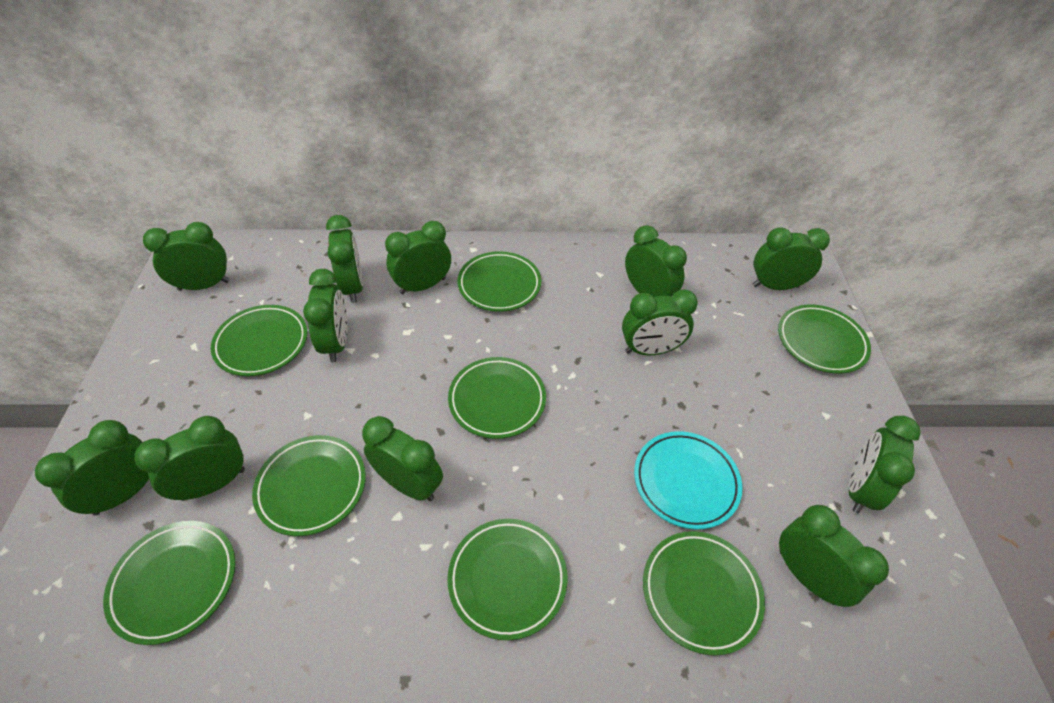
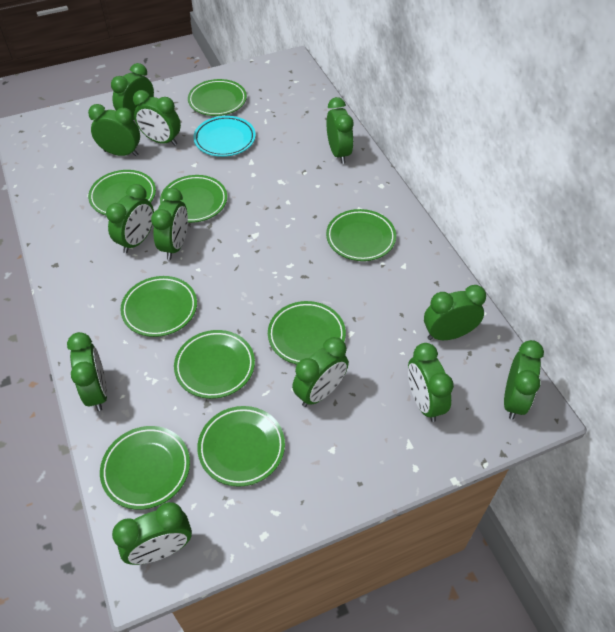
green plate: [103,521,235,645] [211,305,307,376] [252,435,366,536] [447,519,568,640] [448,357,546,439] [458,251,541,312] [643,531,765,656] [778,304,871,374] = 8 -> [88,170,156,215] [100,426,190,510] [120,276,197,337] [160,175,227,223] [174,330,255,399] [188,79,247,116] [197,406,285,487] [268,301,346,365] [326,209,396,261] = 9

